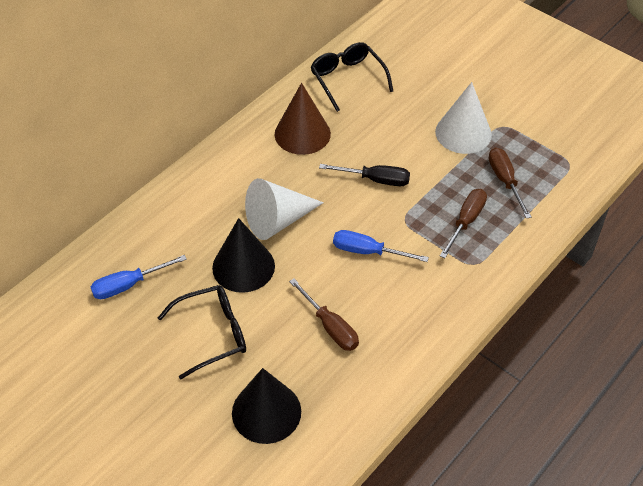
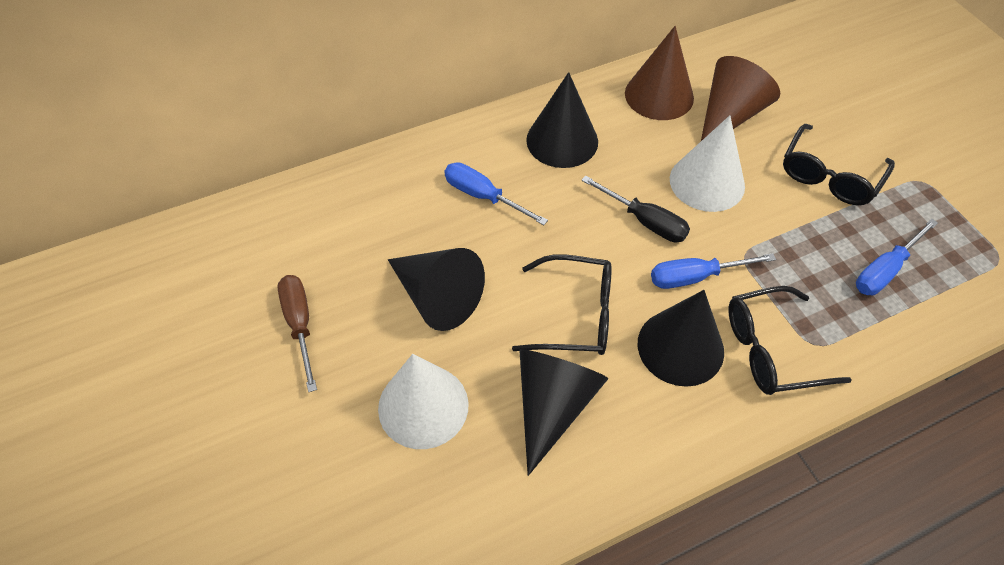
black cone: [212,218,275,293] [232,368,301,444] = 2 -> [388,248,485,331] [519,349,608,476] [526,72,598,168] [638,290,724,387] = 4
black glasses: [158,285,246,379] [311,42,393,112] = 2 -> [512,254,612,355] [728,286,852,395] [783,124,895,205] = 3
blue screwdriver: [91,255,187,299] [333,230,429,262] = 2 -> [444,162,548,225] [651,253,776,289] [856,219,938,295] = 3
brown cone: [275,83,331,155] = 1 -> [625,26,694,120] [701,56,780,141] = 2
brown screwdriver: [289,278,359,351] [440,189,487,258] [489,148,532,219] = 3 -> [277,275,317,392] = 1

